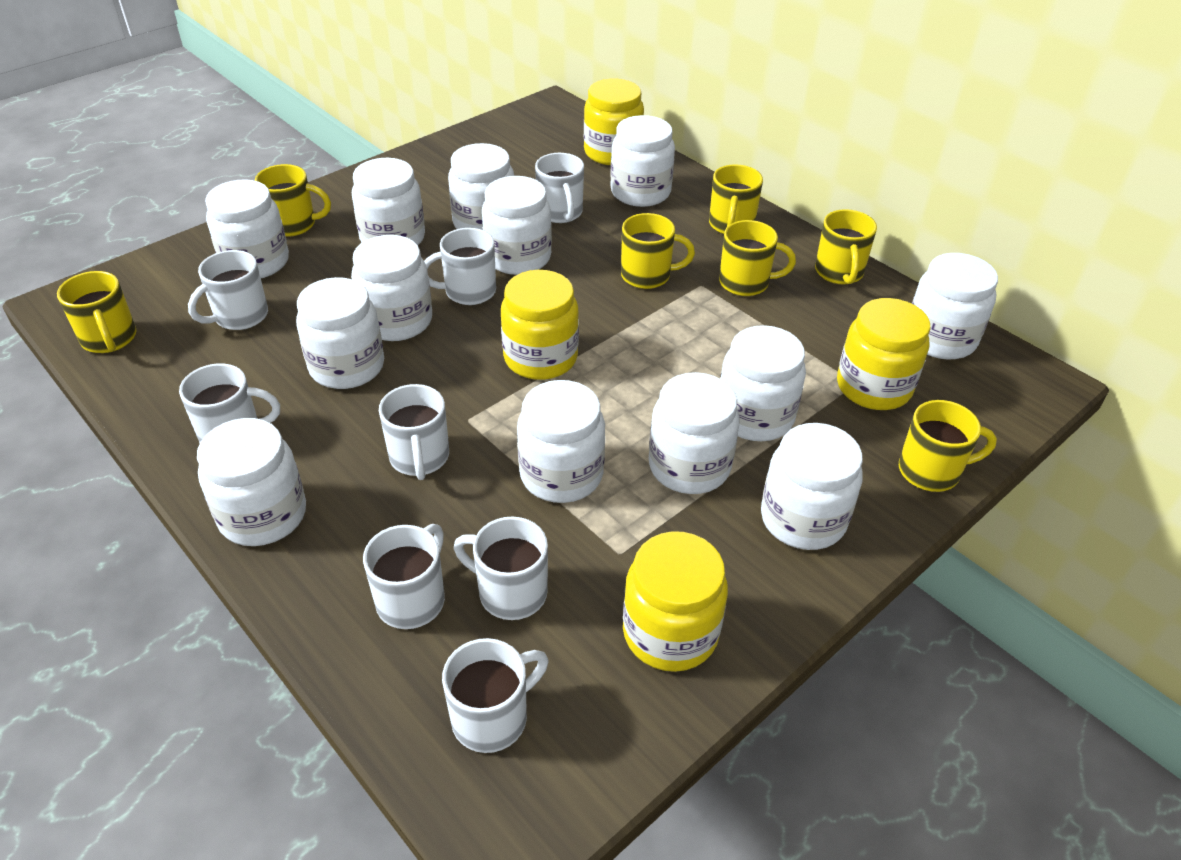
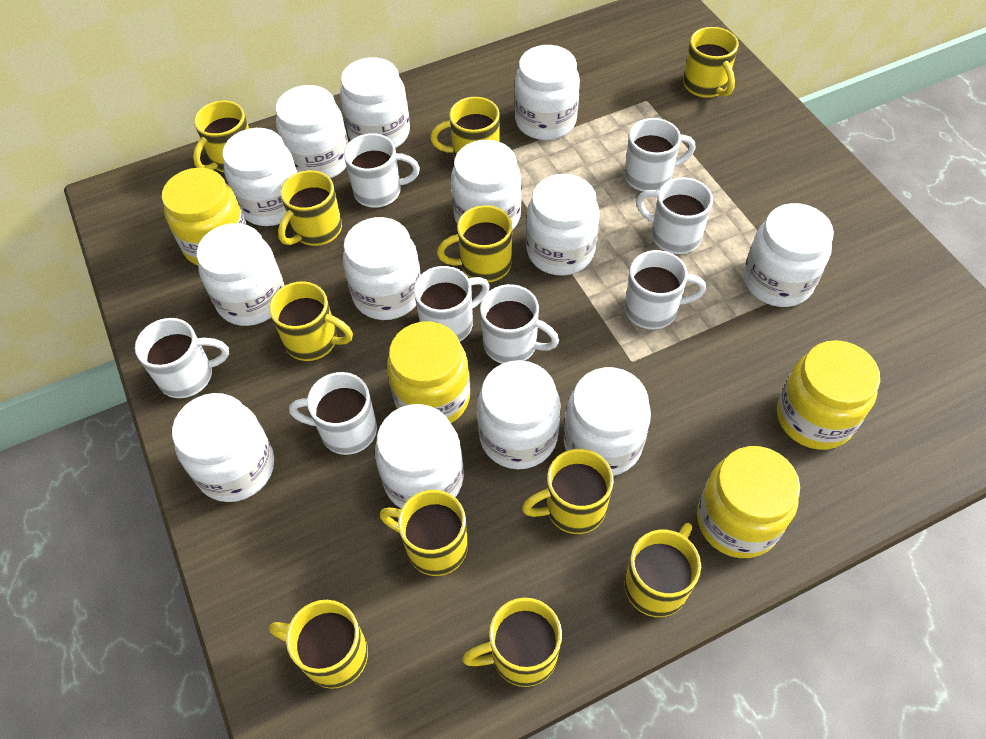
yellow mug: [57,271,136,353] [255,164,331,237] [621,213,695,289] [709,164,763,234] [719,220,796,296] [815,209,877,285] [899,400,997,492] = 7 -> [193,101,249,172] [269,281,353,361] [269,600,368,689] [278,170,342,246] [380,490,468,576] [431,97,499,159] [437,205,512,282] [462,598,562,687] [522,449,614,534] [624,523,701,617] [683,27,738,98] = 11

